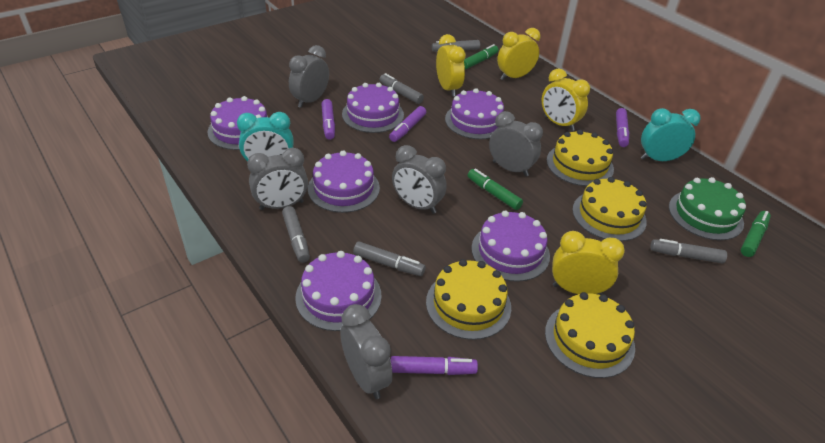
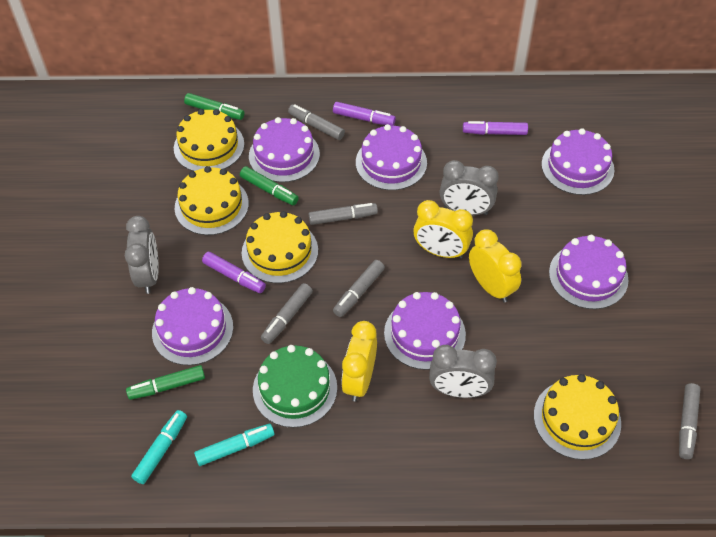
grey clock: [247,148,308,210] [289,45,329,108] [341,304,393,399] [392,145,447,214] [489,111,543,177] = 5 -> [125,216,159,294] [429,345,497,398] [440,160,499,215] = 3
purple marker: [321,99,335,140] [389,106,426,142] [391,356,478,375] [616,108,629,147] = 4 -> [202,252,266,293] [333,102,396,126] [463,121,528,135] = 3
turquoise clock: [237,112,293,161] [641,108,701,161] = 2 -> none = 0
turquoise marker: none = 0 -> [131,410,187,484] [194,424,275,466] = 2
yellow clock: [436,34,466,97] [497,28,540,80] [542,69,590,131] [552,231,625,295] = 4 -> [342,321,377,402] [413,200,473,259] [469,229,521,303] = 3

